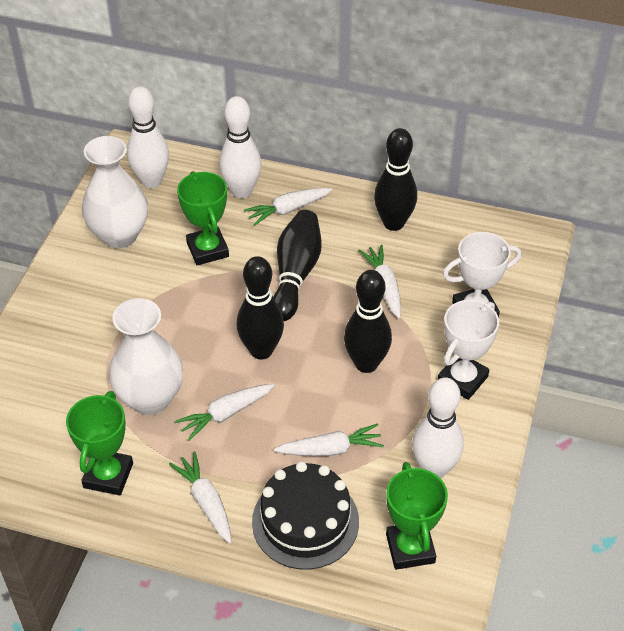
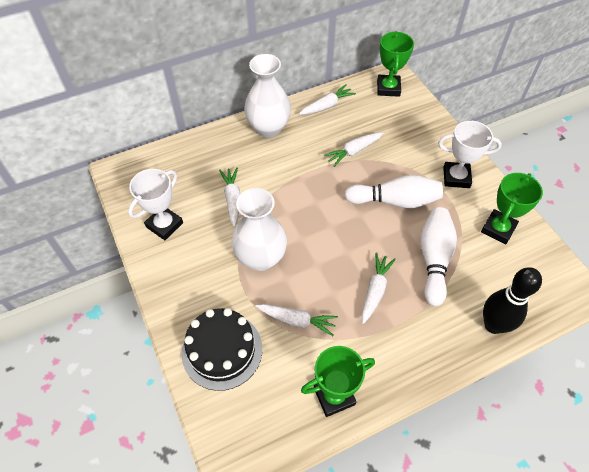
black bowling pin: [236,256,284,360] [273,210,322,321] [344,270,392,373] [374,128,417,231] = 4 -> [483,267,542,334] = 1
white bowling pin: [127,86,169,188] [219,96,262,198] [412,377,463,478] = 3 -> [344,175,443,208] [420,207,457,306] = 2

